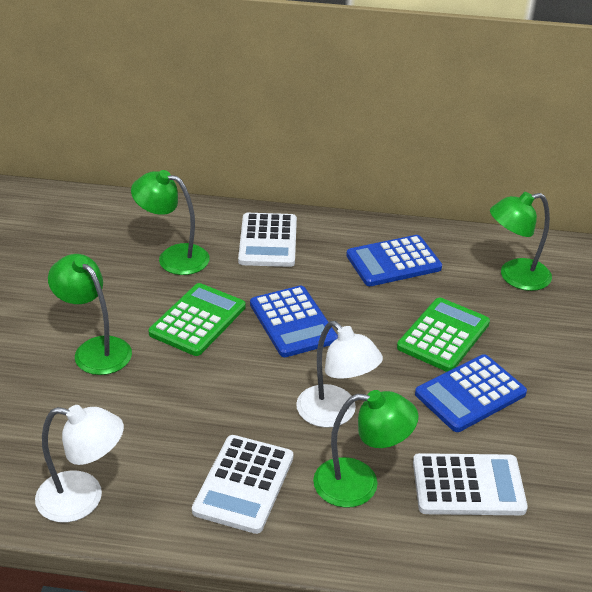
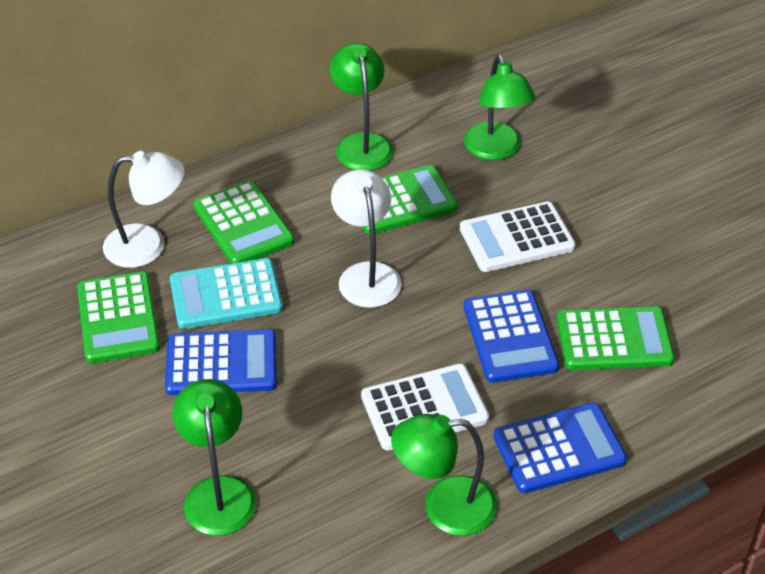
green calculator: [148,283,246,356] [397,298,490,372] = 2 -> [77,271,160,363] [193,180,294,264] [362,165,458,235] [557,306,675,370] = 4
turquoise calculator: none = 0 -> [170,258,283,329] = 1
white calculator: [192,435,293,534] [238,213,297,267] [413,453,528,515] = 3 -> [361,364,489,451] [460,202,576,272] = 2

